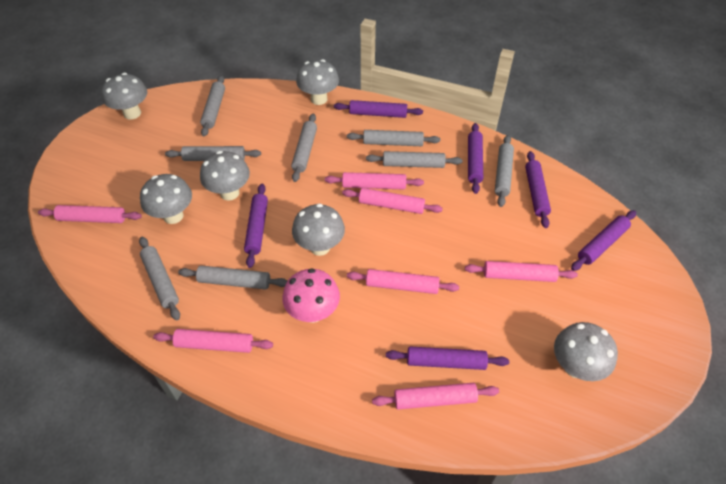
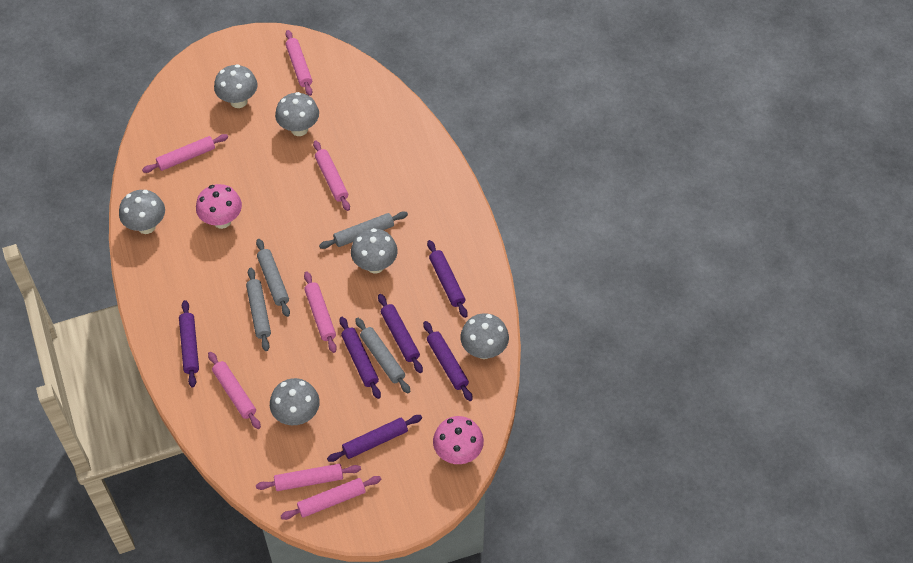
grey rolling pin: [139,237,180,321] [165,146,261,161] [178,265,287,290] [200,75,225,137] [291,114,317,182] [347,130,440,146] [366,151,463,168] [495,135,514,207] = 8 -> [246,268,271,351] [256,239,290,317] [319,211,408,249] [355,318,410,393] = 4
pink mushroom: [282,268,340,323] = 1 -> [196,184,242,229] [433,416,484,464] = 2

